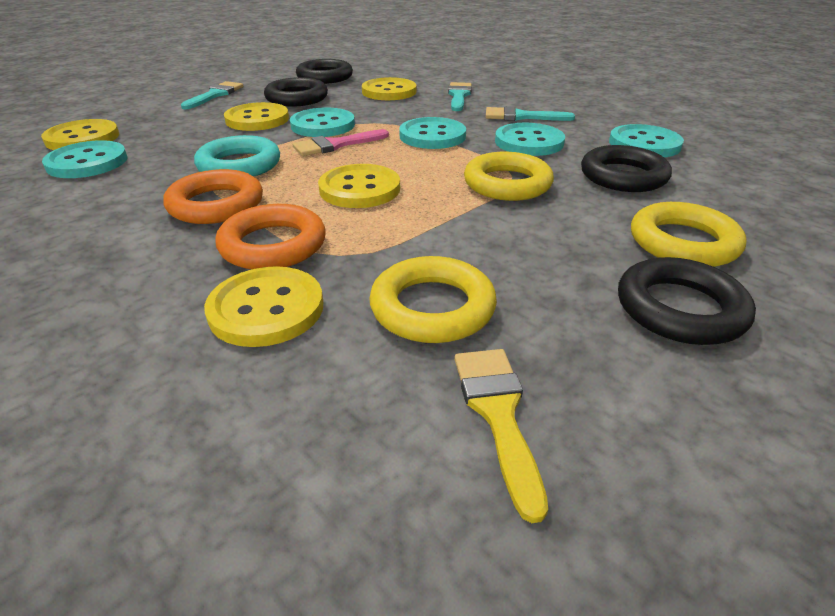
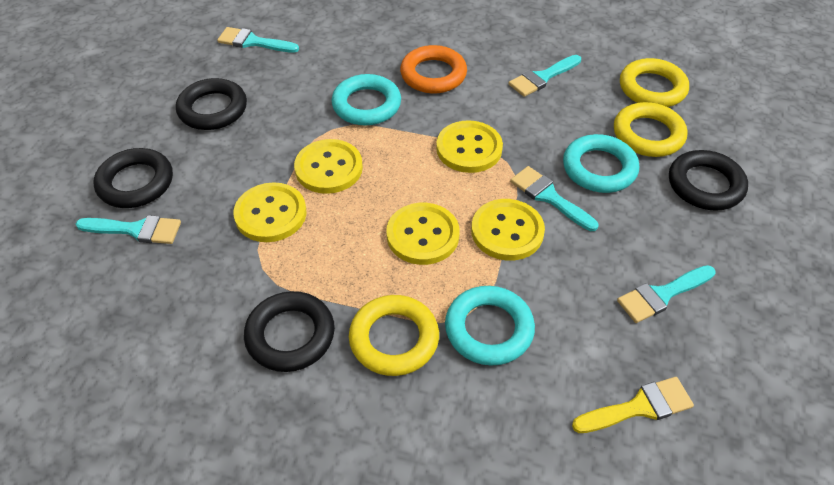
orange ring: [163,169,263,224] [215,204,326,269] = 2 -> [400,45,467,93] = 1
pink brush: [293,129,389,156] = 1 -> none = 0
turquoise brush: [181,81,243,109] [448,82,472,111] [486,106,575,121] = 3 -> [76,215,181,244] [217,27,299,53] [508,55,581,97] [510,166,598,231] [617,265,716,323] = 5
turquoise button: [42,140,128,178] [290,108,355,137] [399,117,466,149] [495,122,565,156] [609,124,684,157] = 5 -> none = 0
turquoise ring: [194,135,280,177] = 1 -> [332,74,401,125] [445,286,535,365] [563,134,639,193] = 3

